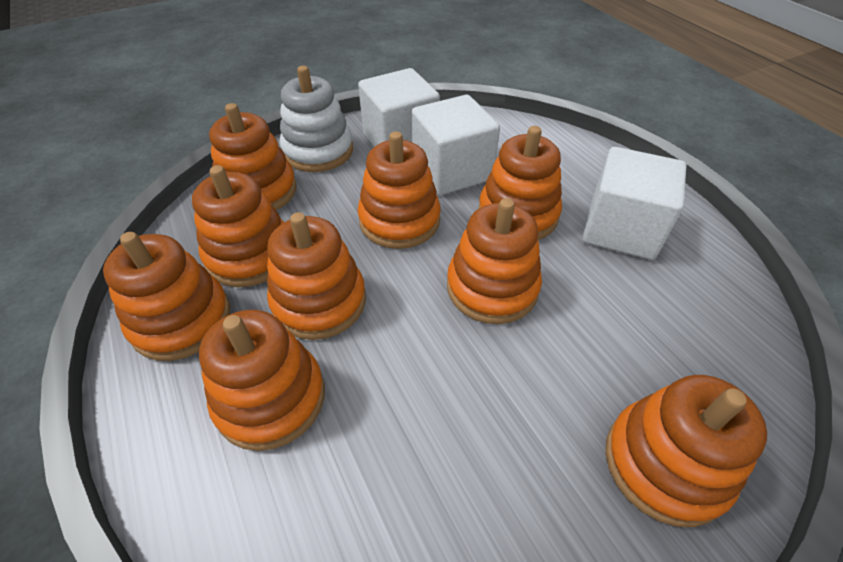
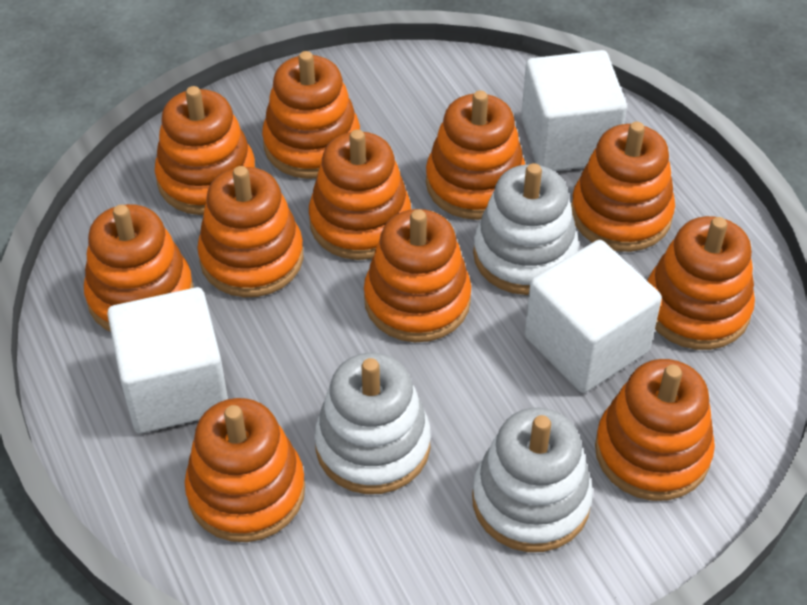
orange stacking toy: [103,232,230,361] [192,165,284,287] [199,310,325,451] [209,103,297,210] [267,212,366,340] [358,131,441,249] [447,198,542,324] [478,126,562,240] [605,375,767,527] = 9 -> [84,204,194,332] [155,86,256,215] [185,398,305,542] [197,166,303,297] [262,51,360,179] [309,129,411,260] [364,209,471,342] [426,90,525,220] [571,122,675,252] [595,359,715,501] [647,216,755,350] = 11
white stacking toy: [280,66,353,172] = 1 -> [315,353,431,494] [472,408,593,552] [473,163,579,295] = 3

